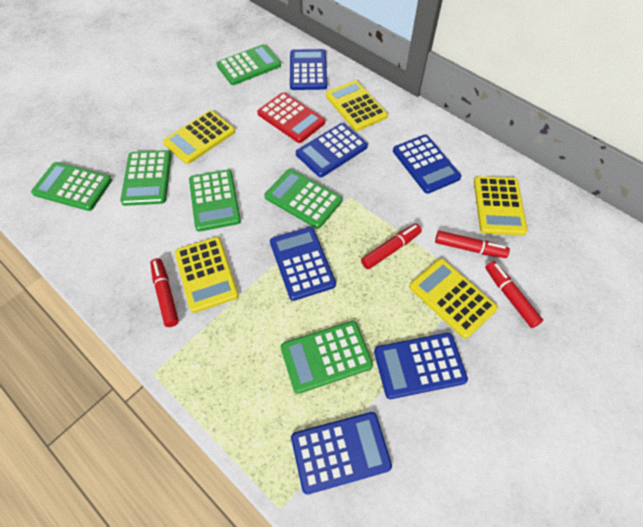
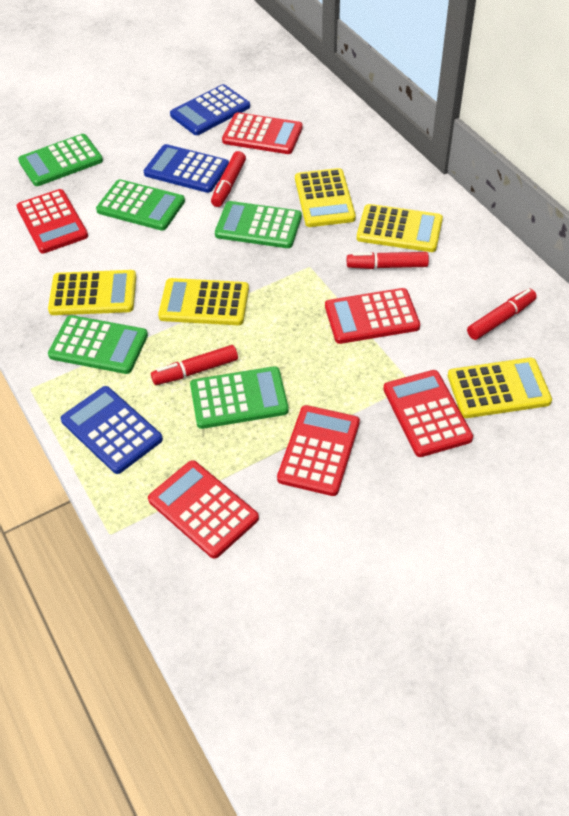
blue calculator: [270,227,336,301] [290,49,327,90] [291,412,392,495] [296,123,368,177] [374,333,468,399] [393,135,461,194] = 6 -> [61,386,163,474] [144,144,229,193] [170,84,250,135] = 3
green calculator: [31,162,112,211] [120,150,172,206] [189,169,241,231] [217,44,281,85] [265,169,342,229] [281,321,373,394] = 6 -> [18,134,103,186] [48,315,148,374] [96,179,185,231] [190,366,289,429] [215,201,302,248] = 5
red calculator: [257,92,325,143] = 1 -> [16,189,88,254] [148,460,259,559] [222,112,303,154] [277,405,360,496] [325,288,420,344] [383,370,473,457] = 6

